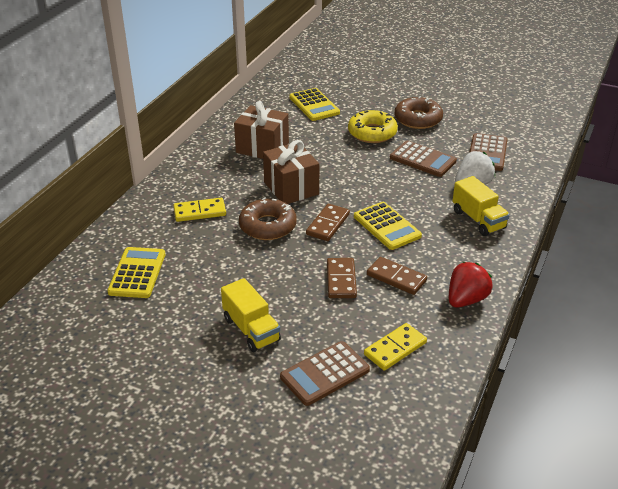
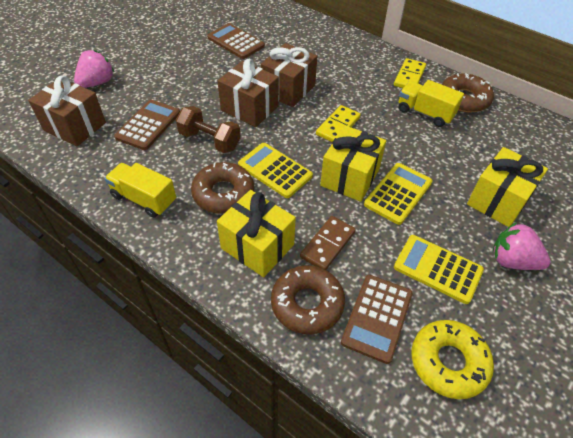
brown domino: [306,204,350,241] [327,258,357,298] [367,257,427,295] = 3 -> [300,216,356,270] = 1
brown donut: [239,197,297,240] [394,96,443,129] = 2 -> [191,162,254,214] [271,265,345,334] [442,73,494,113] = 3
brown dumbbell: none = 0 -> [176,106,241,153] = 1
brown gift: [234,101,289,159] [263,140,319,204] = 2 -> [28,75,106,146] [218,59,279,127] [261,43,317,107] = 3
pink strawberry: none = 0 -> [74,50,114,88] [493,222,550,270] = 2
red strawberry: [449,262,492,308] = 1 -> none = 0
white strawberry: [455,151,495,185] = 1 -> none = 0
yellow gift: none = 0 -> [217,190,296,277] [320,126,386,202] [467,147,548,227] = 3

